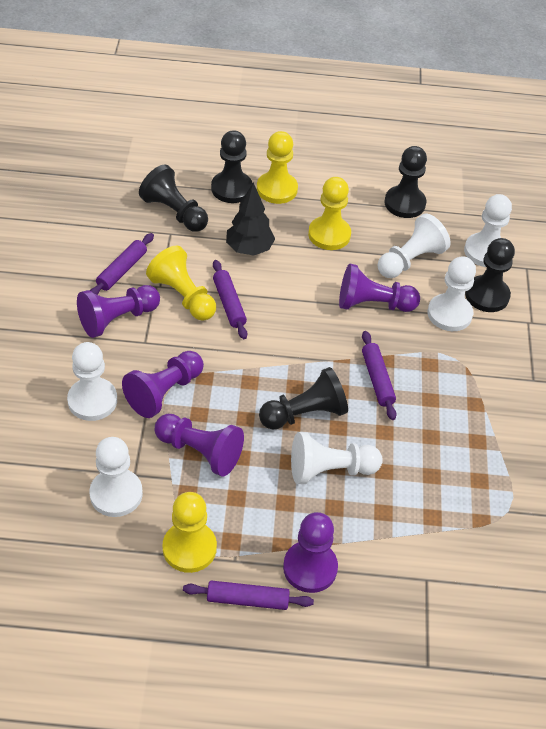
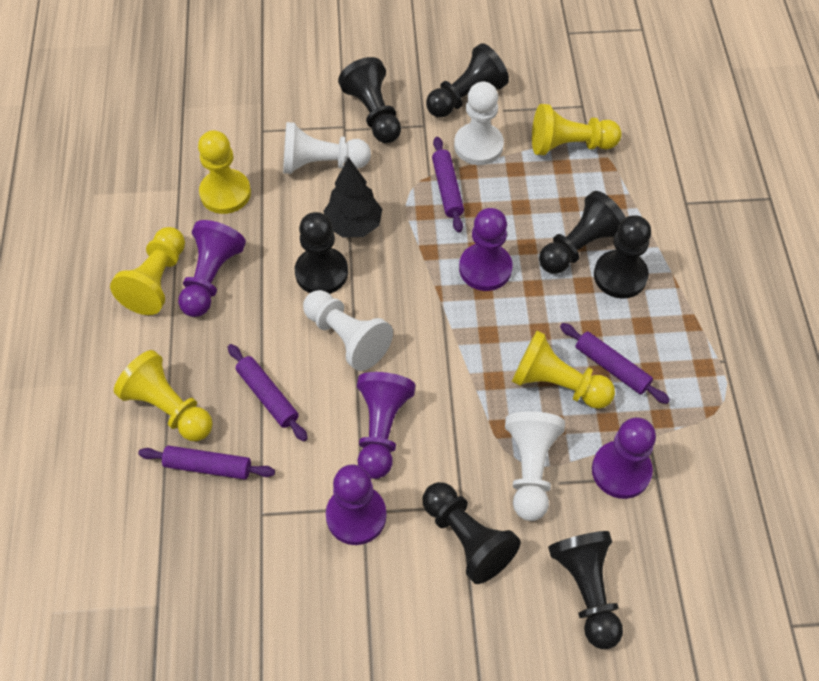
black pawn: [139,164,208,232] [211,130,253,203] [259,367,348,430] [385,146,427,218] [465,238,515,312] = 5 -> [295,212,348,294] [338,57,401,143] [423,482,520,584] [426,43,509,117] [539,191,626,274] [548,531,623,649] [594,215,651,298] = 7
white pawn: [67,342,117,421] [89,437,143,517] [291,432,383,484] [377,213,451,278] [427,256,476,331] [464,194,512,267] = 6 -> [283,122,371,174] [303,290,393,371] [454,82,504,165] [505,411,565,521] = 4
yellow pawn: [146,246,216,321] [162,492,217,573] [257,131,298,204] [308,177,351,250] = 4 -> [110,227,185,315] [114,350,213,441] [198,130,251,214] [512,331,615,409] [532,104,622,155] = 5

